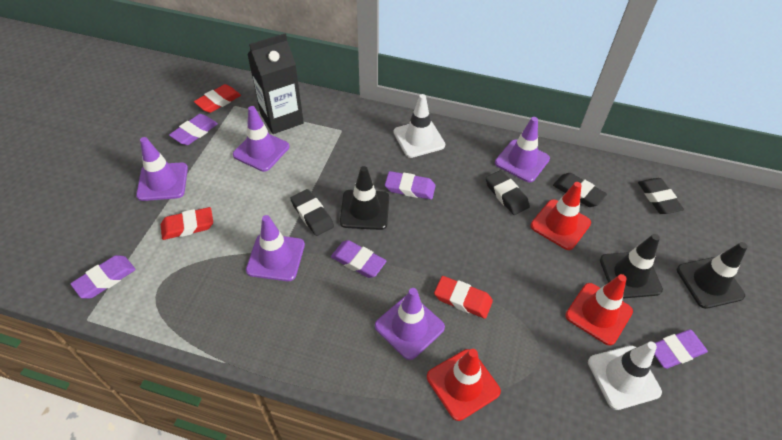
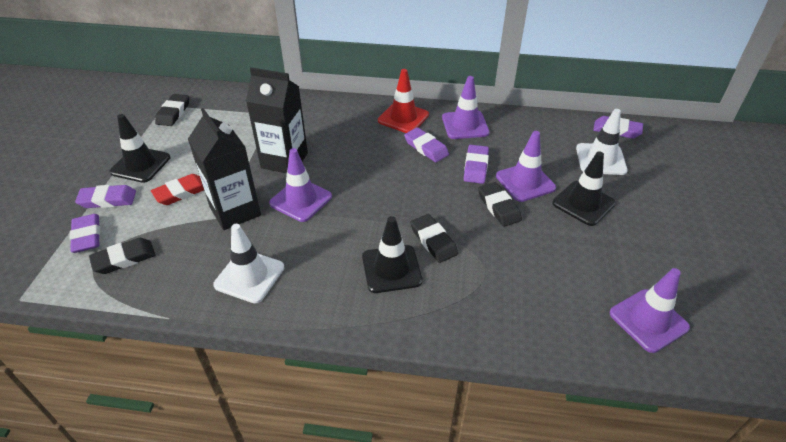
black carton: [247,34,304,134] = 1 -> [188,108,261,230] [246,67,308,173] = 2
purple traffic cone: [136,137,188,201] [233,106,289,172] [246,215,305,281] [375,288,445,360] [495,117,550,182] = 5 -> [269,148,332,222] [442,76,490,139] [496,131,556,202] [609,268,690,353] = 4
red eraser: [161,207,213,240] [194,84,241,113] [434,276,493,319] = 3 -> [151,174,204,205] = 1
red traffic cone: [427,349,501,421] [530,182,591,250] [565,274,633,346] = 3 -> [378,69,429,133] = 1

